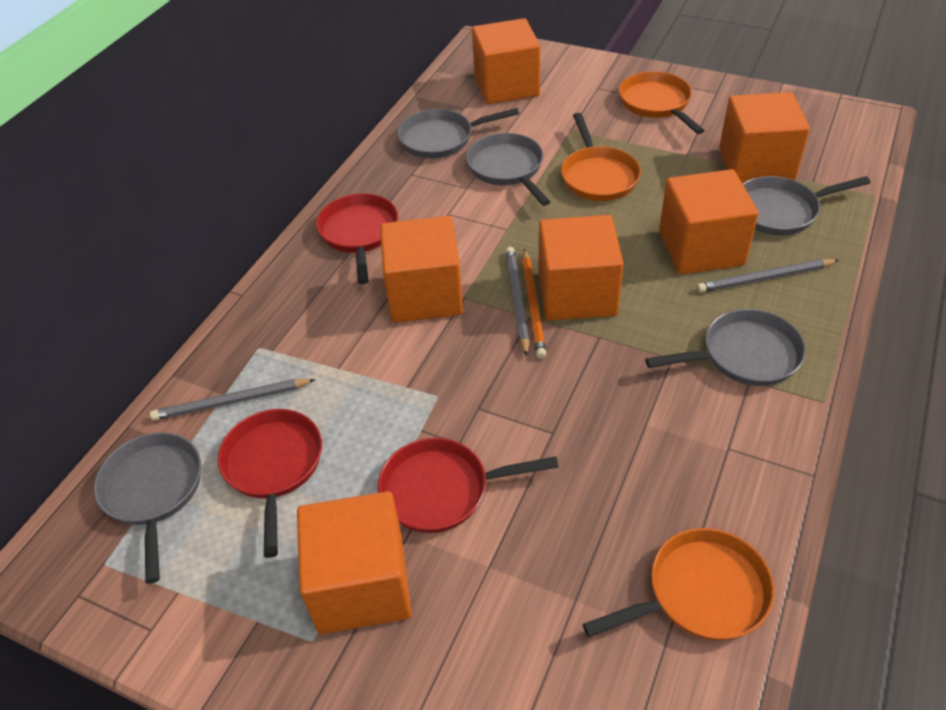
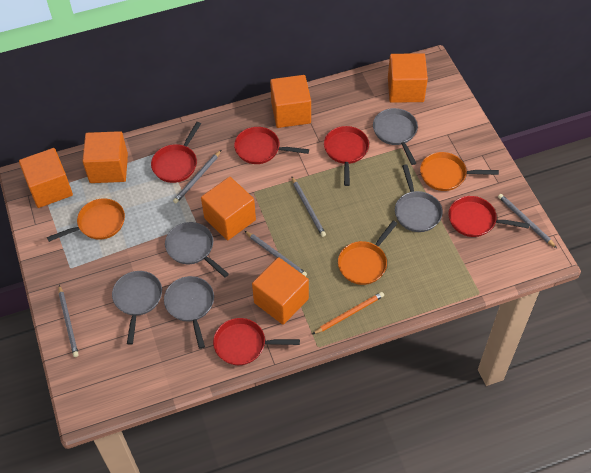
grey pencil: [150,379,316,421] [506,247,530,356] [697,259,839,293] = 3 -> [59,285,79,357] [173,150,221,203] [245,231,307,277] [291,176,326,237] [498,194,557,248] = 5
red pan: [218,409,322,558] [316,193,398,284] [378,438,559,533] = 3 -> [151,122,201,183] [213,318,300,365] [234,127,309,164] [324,126,369,186] [448,196,529,237] = 5

